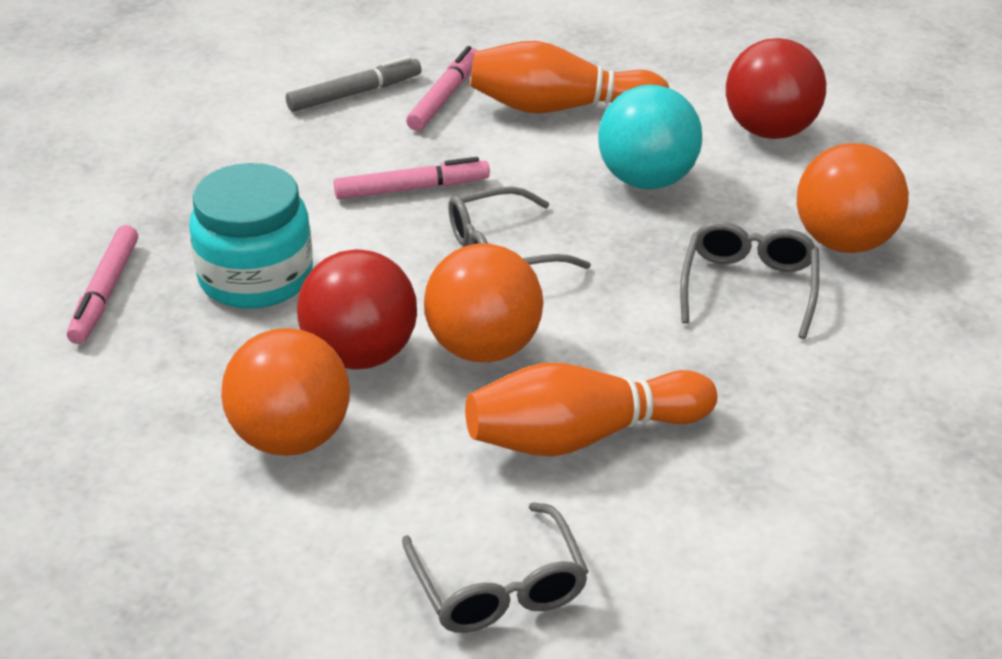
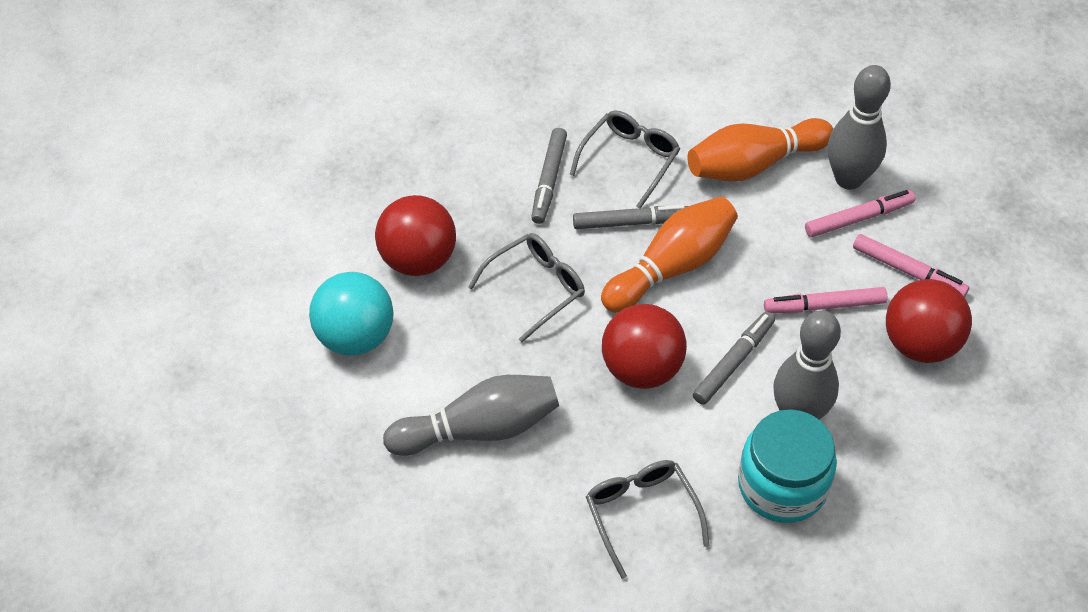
grey bowling pin: none = 0 -> [383,375,559,456] [773,310,841,420] [828,65,891,190] = 3
grey marker: [286,56,421,112] = 1 -> [531,128,567,224] [573,205,688,229] [693,312,775,405] = 3
orange ball: [221,328,350,456] [424,243,543,362] [797,143,909,253] = 3 -> none = 0
red ball: [297,249,417,369] [726,38,826,139] = 2 -> [375,195,456,276] [602,304,687,389] [886,279,972,363] = 3

